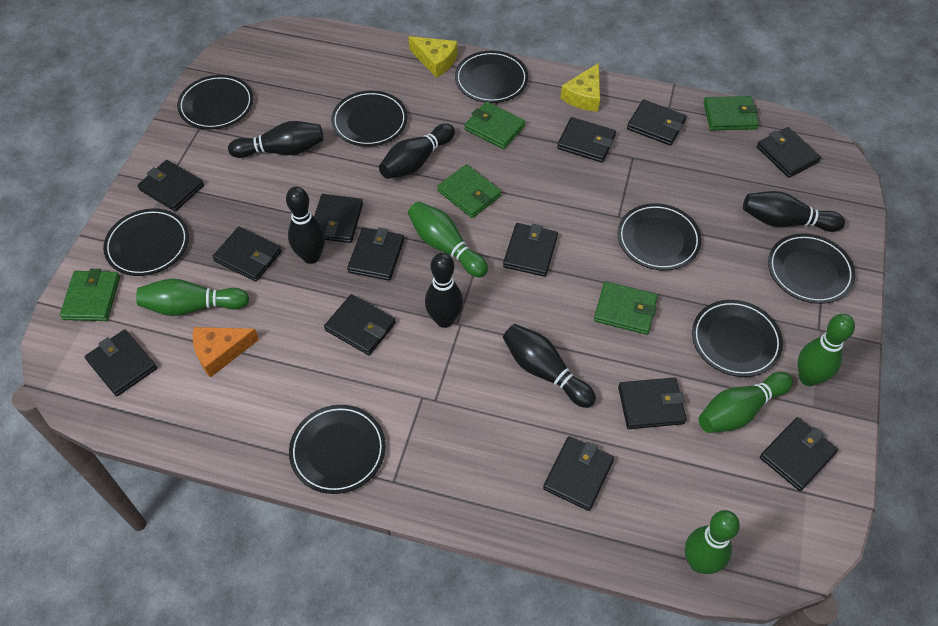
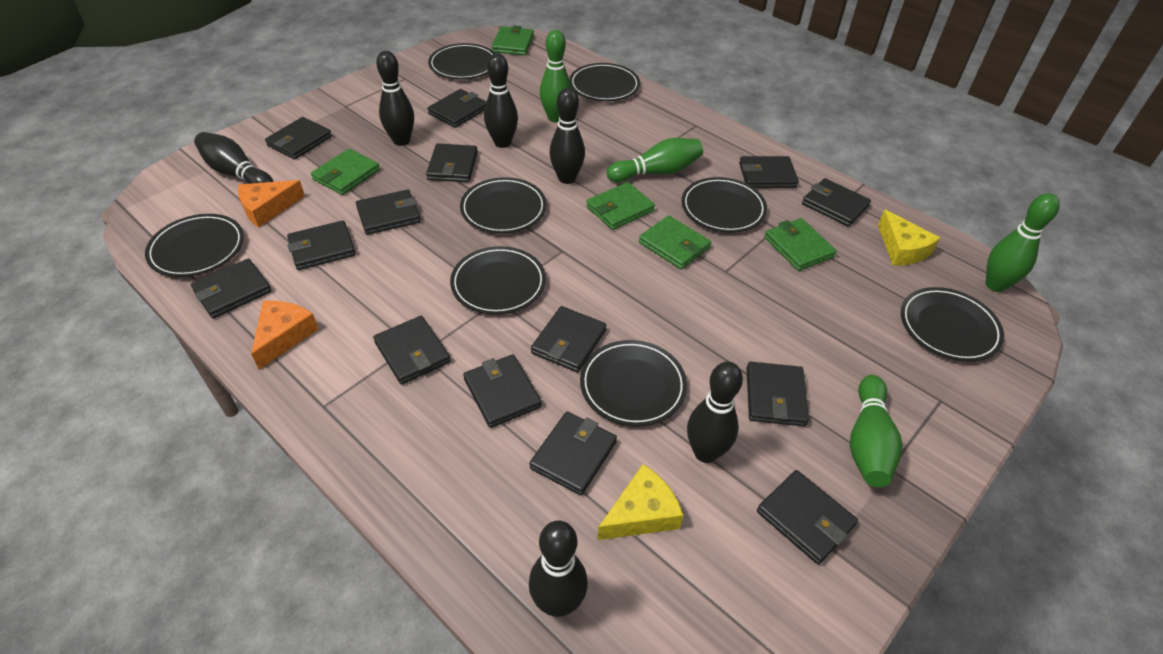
black wallet: [85,330,157,396] [137,160,204,211] [213,227,282,282] [314,194,363,243] [324,294,396,355] [347,227,404,281] [503,223,558,277] [543,436,614,511] [557,117,616,163] [618,377,687,429] [627,99,687,146] [757,127,821,178] [760,417,838,491] = 13 -> [191,258,272,319] [265,117,332,159] [287,220,356,270] [356,189,421,235] [373,316,451,385] [426,143,478,182] [427,89,487,128] [463,354,542,428] [529,412,617,495] [531,306,606,372] [739,156,799,188] [746,362,809,427] [757,470,858,564] [802,178,871,227] = 14
green bowling pin: [136,279,249,316] [408,201,488,278] [685,510,740,574] [699,372,793,433] [798,314,855,386] = 5 -> [540,30,571,122] [607,138,703,182] [850,375,903,487] [986,193,1060,292] = 4
orange cheese: [193,327,259,378] = 1 -> [238,180,305,227] [251,301,319,369] = 2

